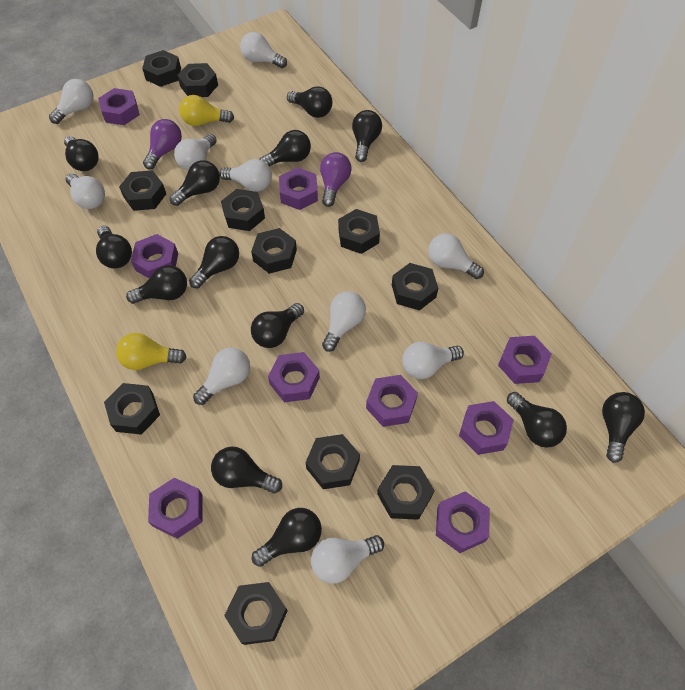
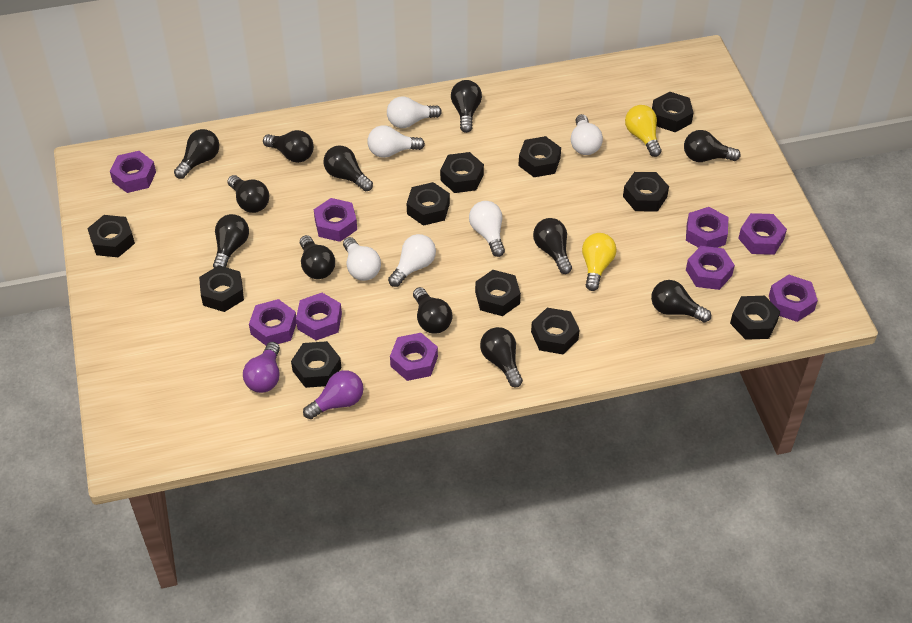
black light bulb: [64,136,99,171] [96,226,132,269] [126,265,187,304] [170,160,220,206] [189,236,239,288] [211,447,282,493] [251,303,304,348] [252,508,322,567] [260,130,311,167] [287,86,332,118] [352,110,382,162] [507,392,567,448] [602,392,645,463] = 13 -> [174,129,219,179] [213,214,249,268] [227,175,269,213] [263,130,314,163] [300,235,335,279] [323,145,373,191] [413,287,452,334] [451,80,482,133] [480,327,523,388] [533,218,572,274] [651,280,711,322] [684,130,740,162] = 12
white light bulb: [49,79,94,124] [66,173,105,209] [174,134,217,170] [193,348,250,405] [219,159,272,192] [240,32,287,68] [311,535,384,584] [322,291,366,352] [402,342,464,379] [428,233,484,279] = 10 -> [343,237,381,281] [367,125,425,158] [387,96,442,128] [388,234,436,287] [469,201,505,257] [571,114,603,155] = 6

